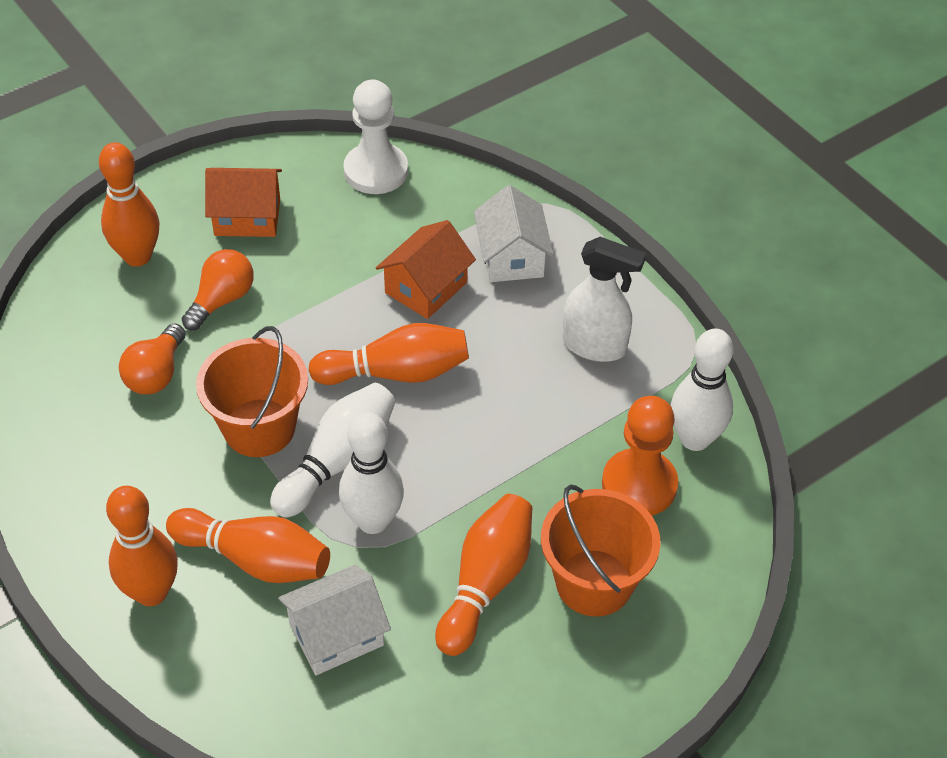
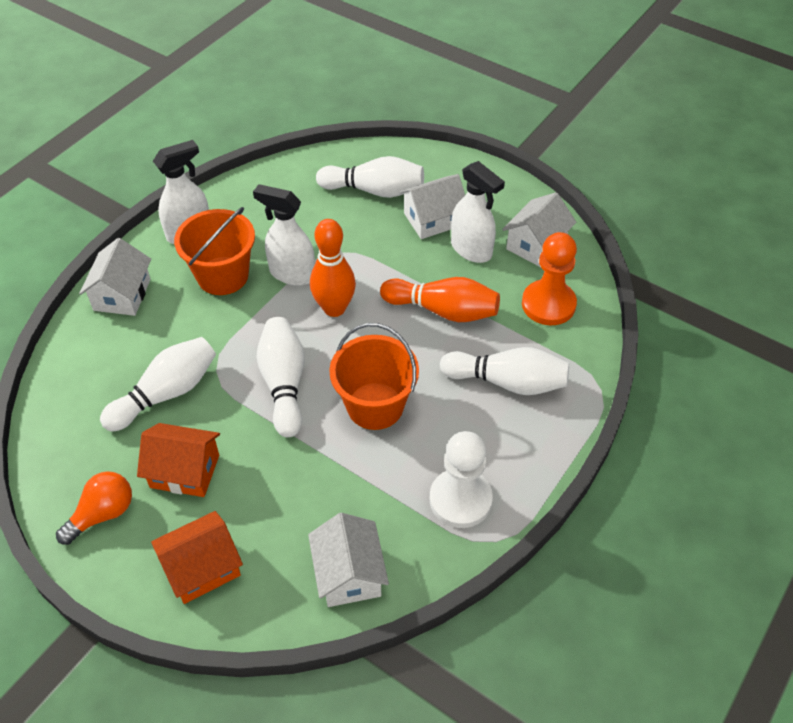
orange bowling pin: [99,142,160,267] [106,486,178,606] [166,508,330,583] [309,323,469,385] [435,494,532,656] = 5 -> [310,219,356,317] [380,277,500,322] = 2
orange light bulb: [119,324,186,394] [182,249,254,330] = 2 -> [56,471,132,545] = 1
white bowling pin: [270,383,396,517] [339,412,404,534] [670,329,733,451] = 3 -> [100,337,216,431] [256,317,305,437] [316,156,424,198] [440,347,569,395] = 4
white house: [278,565,391,675] [474,185,554,282] = 2 -> [79,238,151,316] [308,513,389,607] [399,174,465,239] [502,192,576,267] = 4
white spray bottle: [562,237,646,362] = 1 -> [153,140,209,244] [253,184,315,286] [451,161,505,263] = 3

